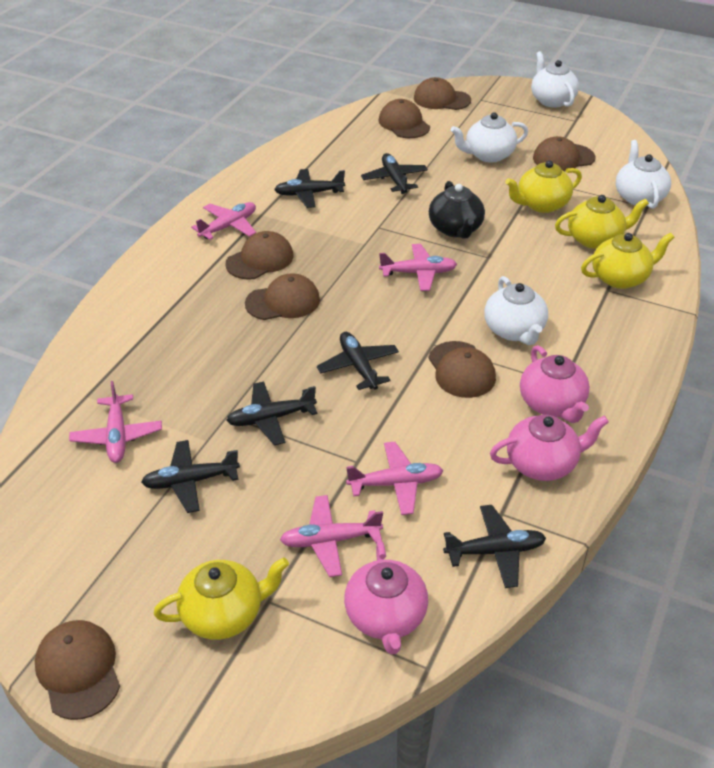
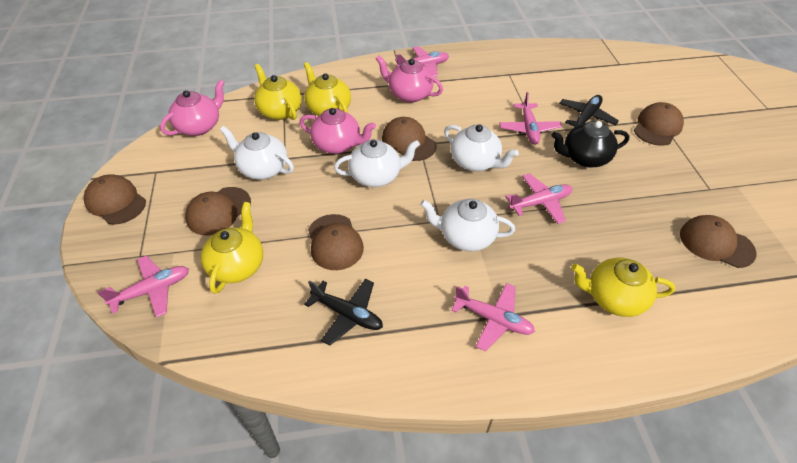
black plane: [141,440,240,513] [226,382,317,445] [274,169,345,208] [317,332,399,390] [361,153,428,194] [443,505,546,588] = 6 -> [304,279,383,346] [559,95,619,127] = 2
brown cap: [35,620,120,720] [226,231,294,280] [245,273,320,320] [379,99,430,138] [414,77,471,110] [428,341,496,398] [533,136,595,172] = 7 -> [84,174,146,225] [185,187,251,235] [308,214,364,270] [382,117,437,161] [634,102,684,146] [680,215,757,268] = 6

